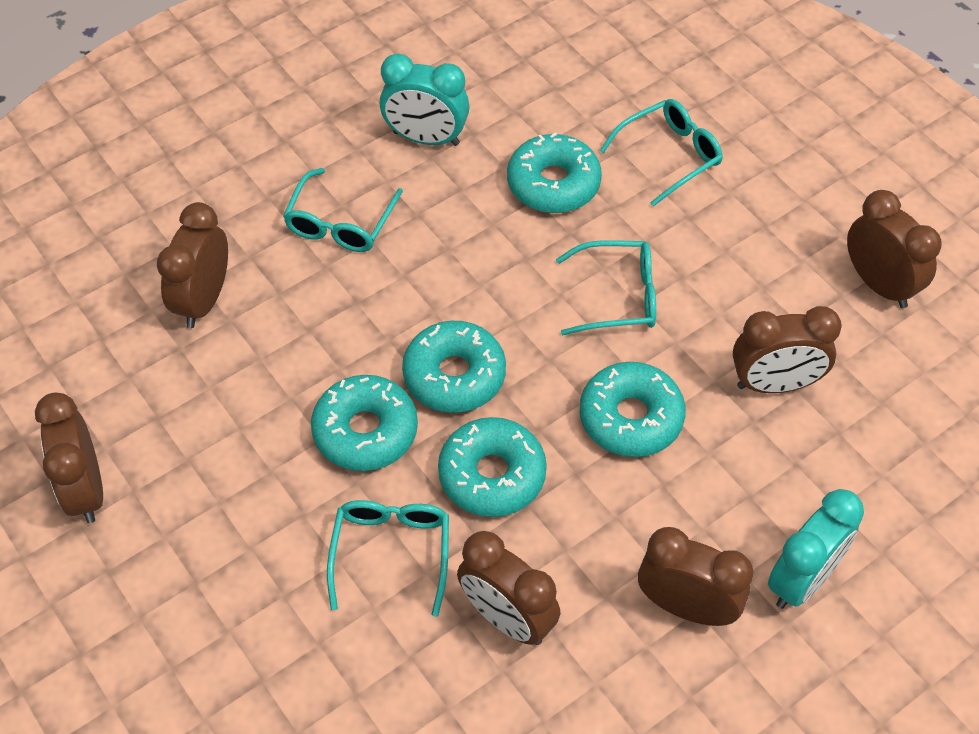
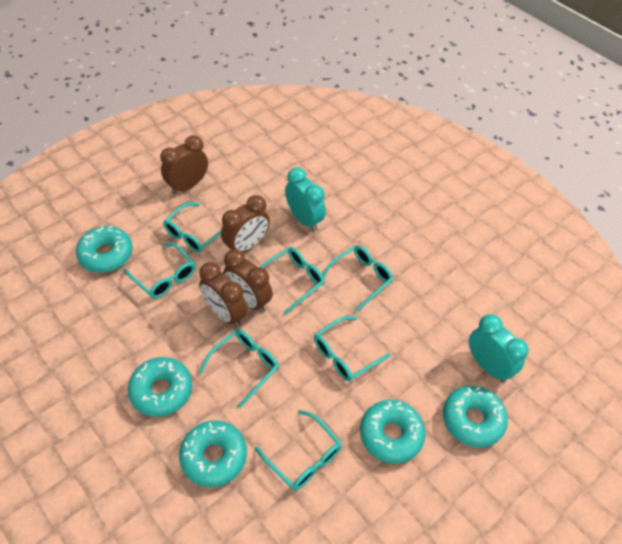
brown clock: [35,393,103,523] [157,202,228,328] [457,531,561,645] [638,527,754,626] [733,306,842,393] [847,190,941,308] = 6 -> [160,135,208,194] [199,262,248,327] [221,195,270,252] [223,249,273,313] = 4
turquoise glasses: [283,168,403,252] [327,500,449,617] [556,240,656,335] [600,99,723,207] = 4 -> [124,243,195,299] [163,202,221,253] [199,329,279,409] [255,410,342,491] [261,247,325,315] [314,316,391,381] [322,245,393,312] = 7

